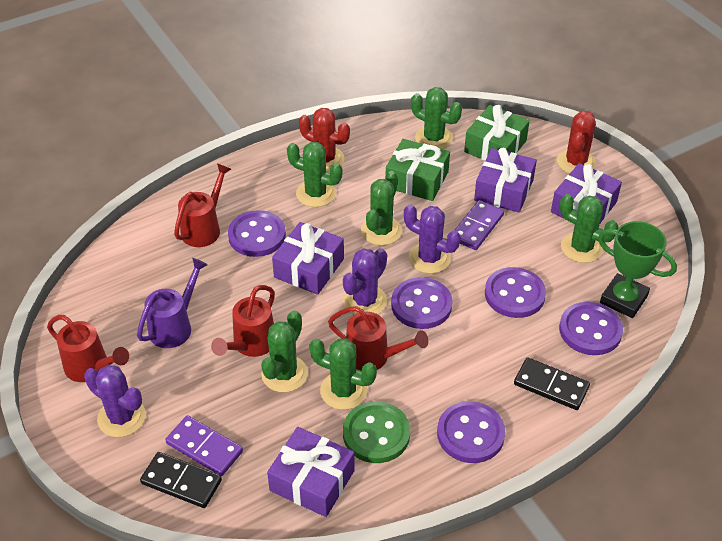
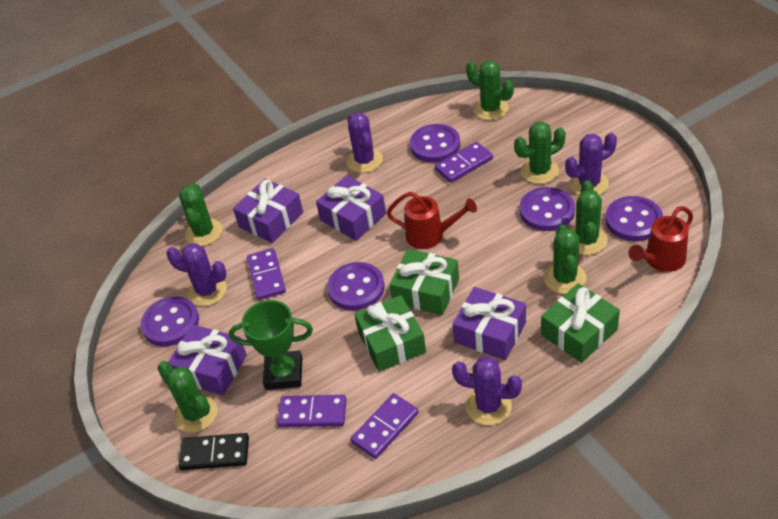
black domino: [140,452,222,508] [514,357,590,410] = 2 -> [178,433,249,470] = 1
green button: [343,401,410,463] = 1 -> none = 0
green gift: [386,139,450,201] [464,105,530,161] = 2 -> [354,295,426,372] [389,249,459,315] [541,283,620,363] = 3
purple cactus: [84,365,146,437] [343,248,387,315] [404,204,461,274] = 3 -> [166,243,227,306] [347,113,383,173] [452,356,522,425] [565,132,617,195] = 4
purple domino: [165,415,243,476] [455,200,504,250] = 2 -> [247,248,286,300] [277,395,346,427] [351,393,418,459] [435,142,493,183] = 4
purple watering can: [137,258,208,348] = 1 -> none = 0
red cactus: [299,108,350,172] [557,111,596,174] = 2 -> none = 0
red watering can: [47,315,129,382] [174,163,231,247] [211,285,275,357] [328,306,428,371] = 4 -> [387,192,477,249] [628,206,693,272] = 2

